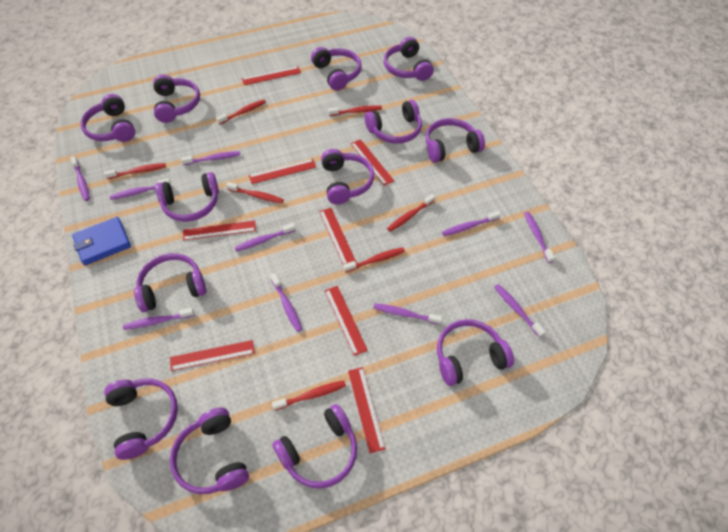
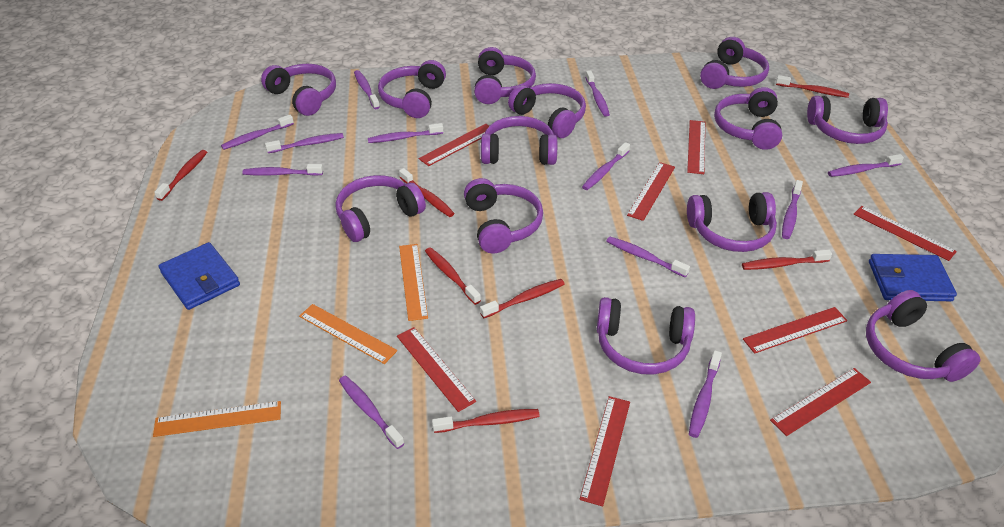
blue wallet: [72,217,131,265] = 1 -> [159,242,240,310] [869,254,957,301] = 2
orange ruler: none = 0 -> [153,401,281,437] [299,304,397,364] [399,244,428,321] = 3
purple toothbrush: [70,156,90,201] [110,178,171,200] [123,308,194,330] [181,151,240,165] [234,223,296,252] [271,274,302,332] [373,303,442,325] [442,211,501,236] [494,284,546,338] [524,211,555,263] = 10 -> [221,114,294,150] [242,164,323,176] [265,133,344,153] [339,375,405,449] [354,70,380,109] [368,123,443,143] [582,142,630,190] [585,70,610,117] [606,237,690,277] [689,350,722,438] [782,180,803,239] [828,154,904,177] = 12

